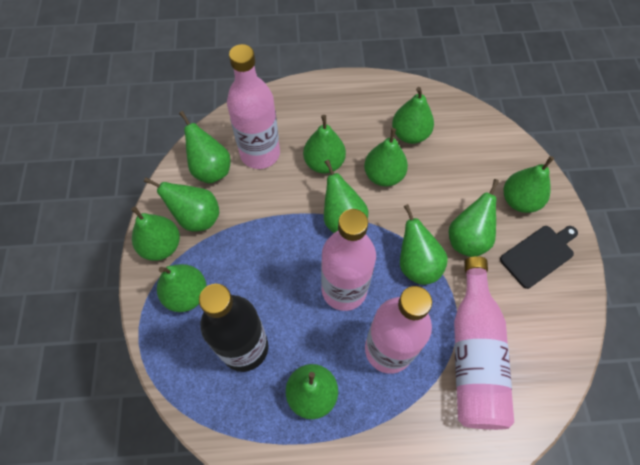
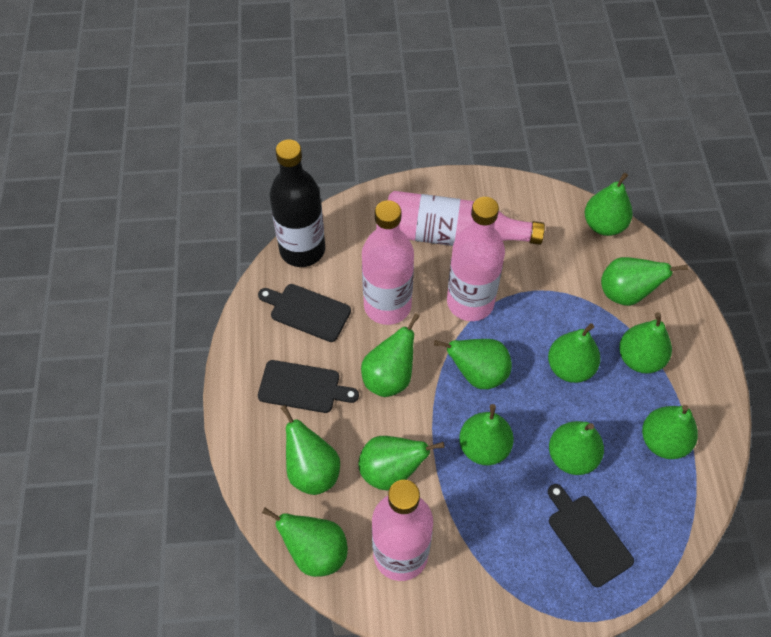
black cutting board: [500,226,578,289] = 1 -> [258,284,351,342] [258,360,359,413] [548,484,634,587] = 3

